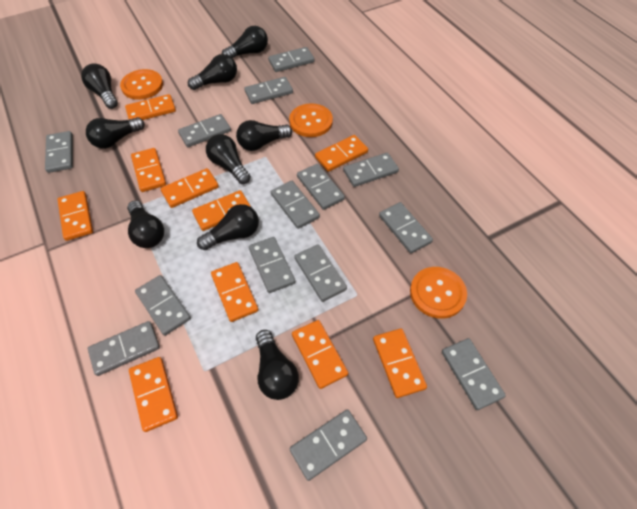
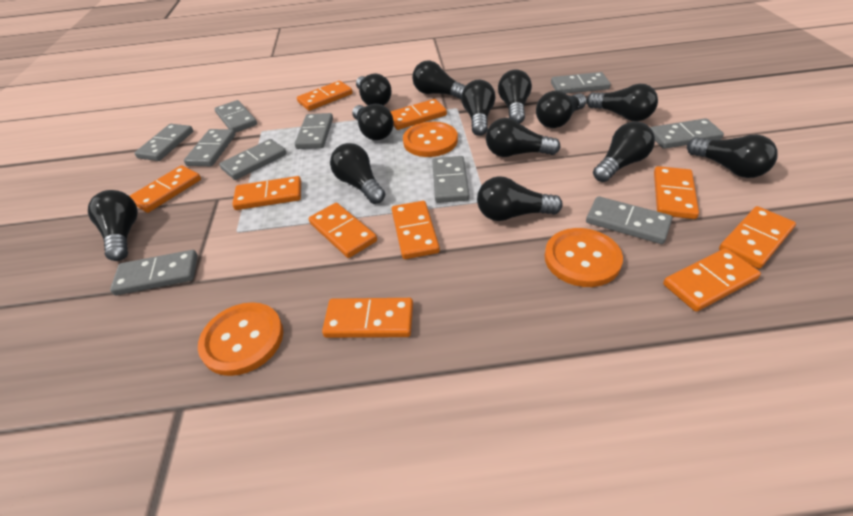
black light bulb: [81,63,118,109] [86,117,145,149] [127,201,164,248] [188,54,237,90] [197,204,259,250] [206,134,251,184] [222,26,268,58] [236,120,292,151] [256,330,299,400] = 9 -> [88,190,138,261] [330,143,385,204] [352,104,394,140] [356,73,392,106] [412,61,466,99] [461,80,496,136] [477,176,563,221] [486,118,560,157] [498,70,532,124] [536,91,587,128] [587,84,658,121] [593,122,655,182] [687,135,778,178] = 13
grey domino: [45,131,73,173] [88,321,160,376] [135,275,191,336] [178,114,231,147] [244,77,293,104] [249,237,295,293] [268,47,314,72] [271,181,320,229] [290,409,367,481] [295,244,347,302] [297,164,345,210] [343,153,399,187] [379,202,433,254] [442,338,506,410] = 14 -> [110,250,198,295] [135,124,193,161] [184,129,236,166] [215,100,257,133] [219,139,287,180] [295,113,333,149] [432,156,469,203] [551,72,611,94] [586,196,672,244] [650,118,724,149] = 10

